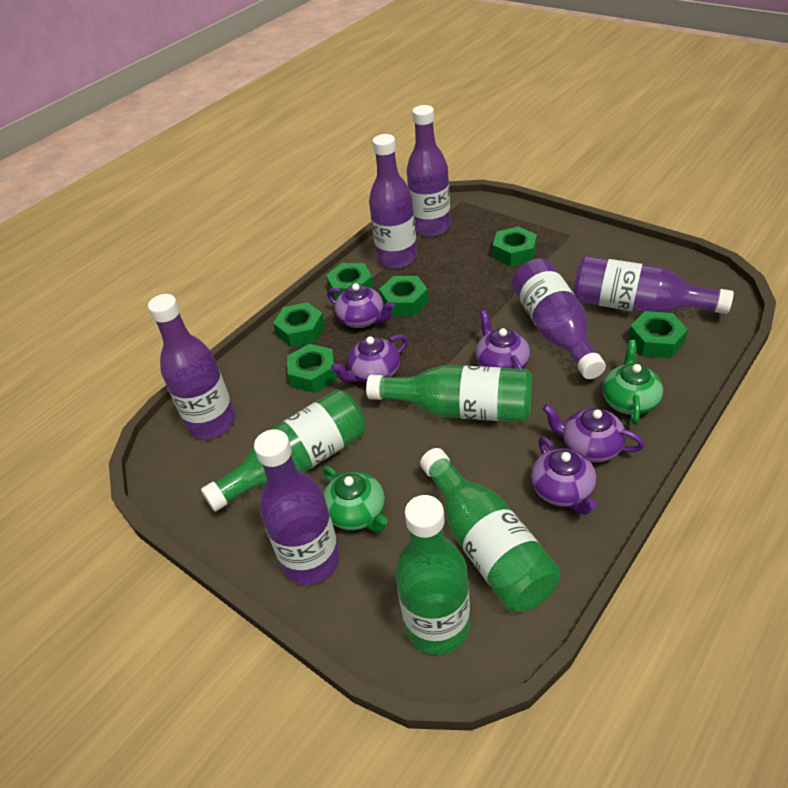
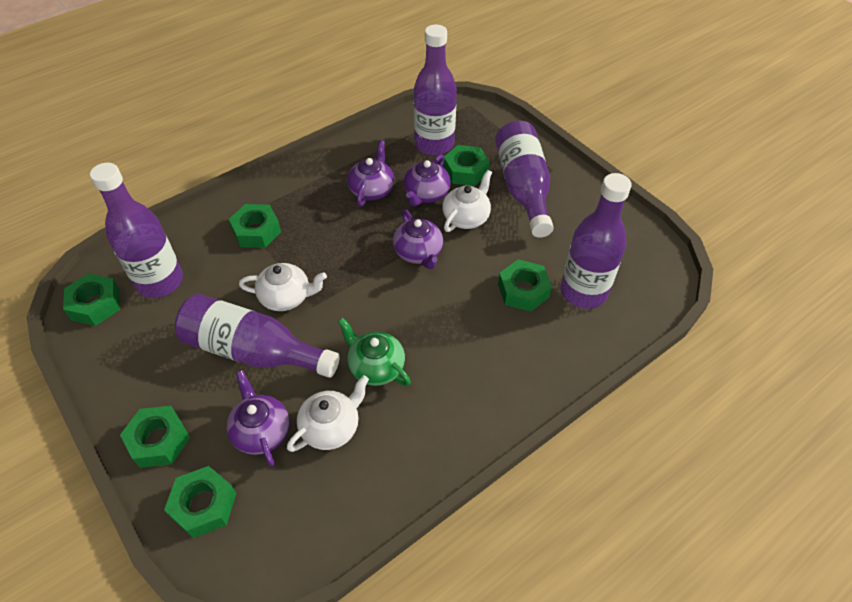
green bottle: [201,390,366,512] [366,365,532,422] [395,495,470,655] [420,448,560,612] = 4 -> none = 0
green teapot: [323,466,388,532] [602,340,663,425] = 2 -> [338,318,411,386] = 1
purple bottle: [148,294,235,439] [254,429,340,585] [369,134,417,268] [407,105,451,237] [512,258,606,379] [573,256,734,314] = 6 -> [90,163,183,298] [175,294,340,378] [414,25,457,155] [495,121,554,238] [560,173,632,309] = 5
purple teapot: [327,283,395,328] [331,335,408,383] [475,310,530,369] [531,436,597,515] [543,404,645,463] = 5 -> [226,370,289,466] [348,140,394,206] [393,210,443,269] [404,154,451,206] = 4
white teapot: none = 0 -> [239,263,327,311] [287,375,369,452] [442,170,492,232] = 3

